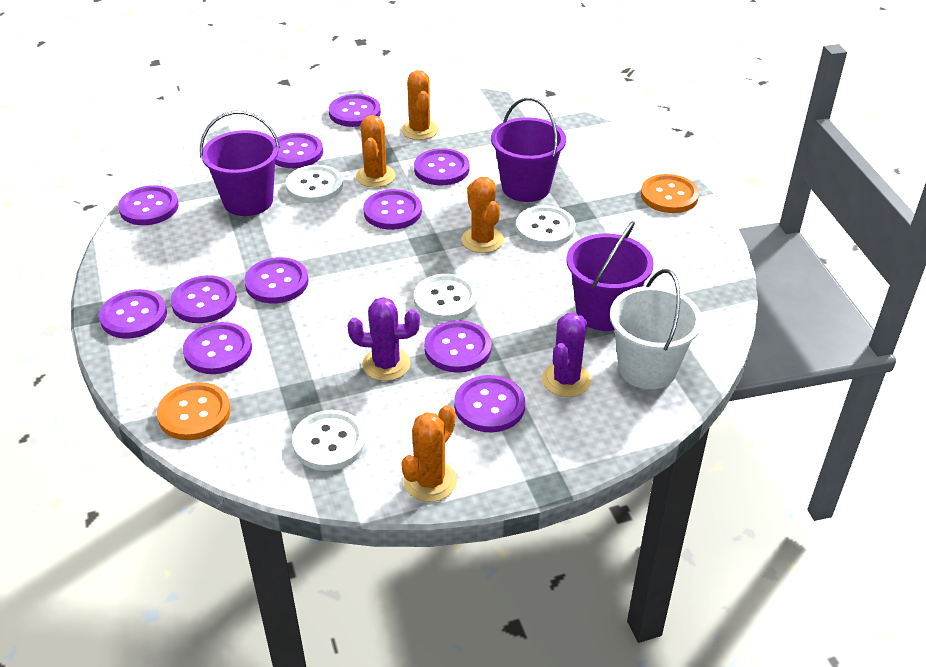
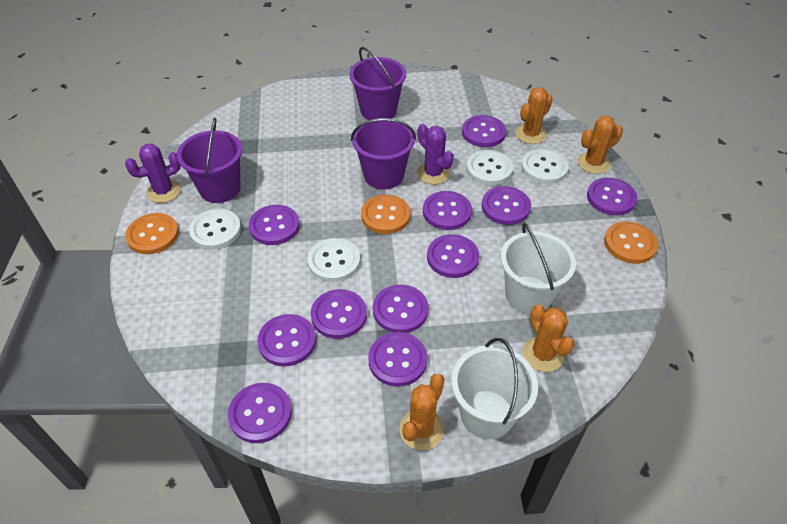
orange button: [157,382,231,440] [641,174,699,213] = 2 -> [125,213,179,254] [361,194,410,234] [604,222,658,264] = 3
white bucket: [610,269,702,389] = 1 -> [451,338,538,439] [501,223,576,314] = 2

